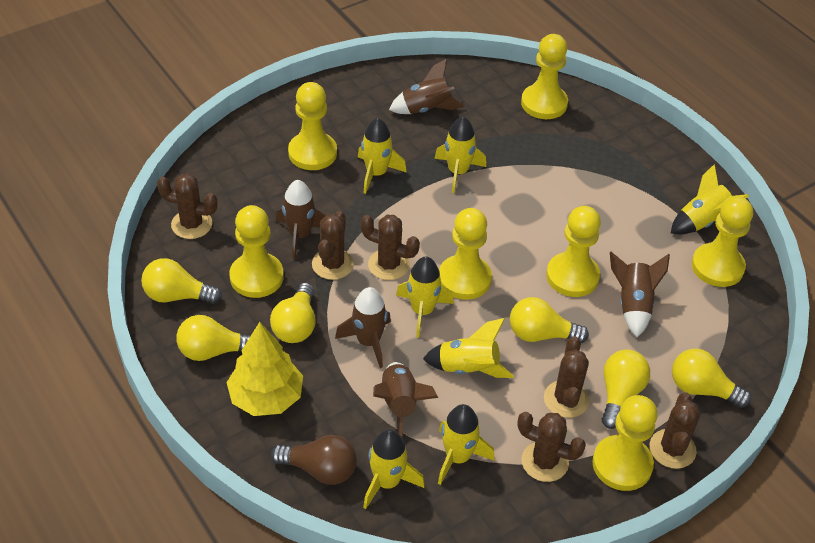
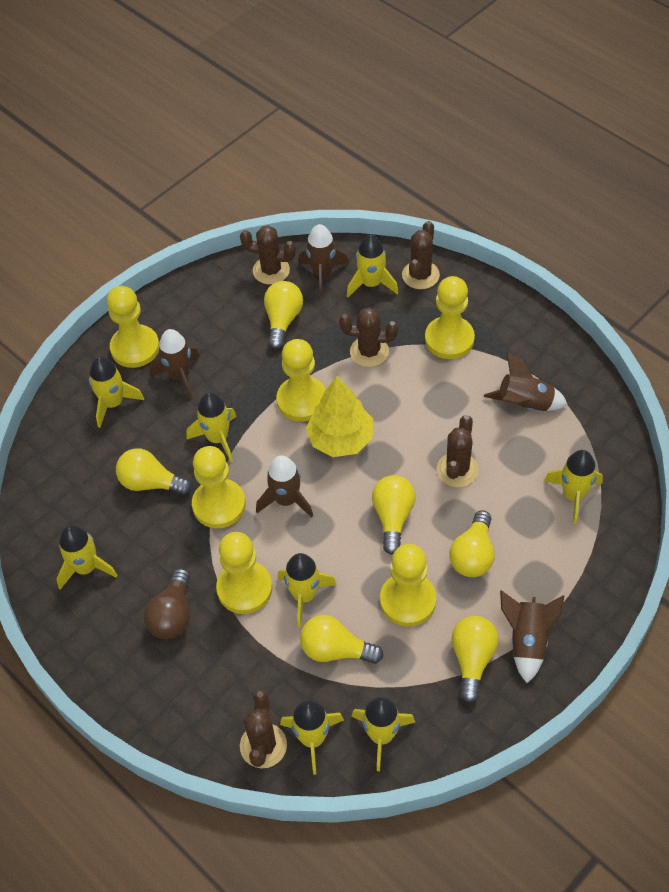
brown cactus: [157,174,218,239] [312,211,354,280] [361,215,420,280] [517,412,586,482] [544,336,589,418] [650,392,700,469] = 6 -> [240,225,296,284] [240,690,287,768] [339,307,398,367] [402,221,440,289] [437,415,479,487] = 5
yellow pawn: [229,205,284,298] [288,82,337,170] [439,208,492,300] [521,34,568,119] [546,206,601,297] [592,395,658,491] [692,196,753,287] = 7 -> [107,286,159,368] [192,446,246,528] [216,532,272,614] [276,339,326,421] [380,544,436,626] [425,276,475,359] = 6
yellow rocket: [358,118,407,194] [363,429,425,509] [396,256,454,337] [423,318,514,378] [434,116,486,193] [438,404,495,485] [671,164,749,234] = 7 -> [57,525,118,589] [89,357,144,428] [187,392,237,462] [278,553,337,627] [280,700,344,775] [347,235,398,297] [351,697,415,771] [544,450,603,524] = 8

